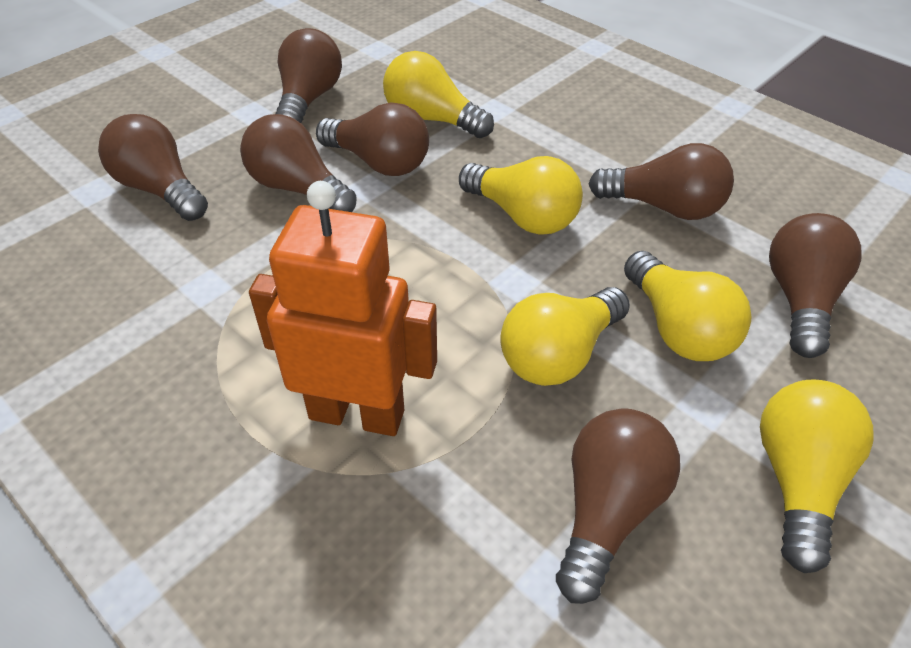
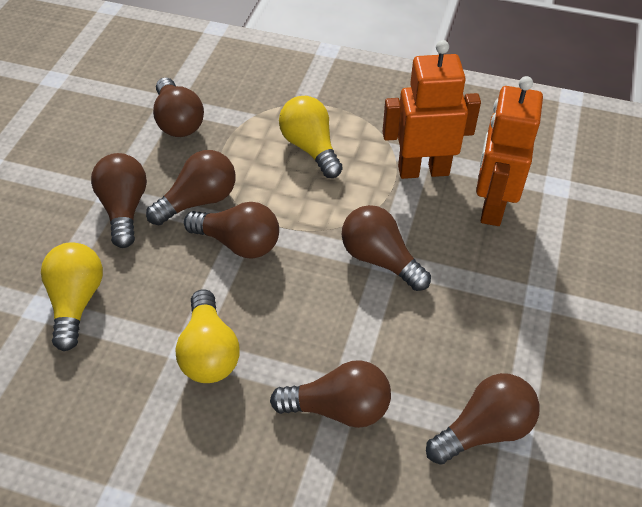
orange robot: [249,181,437,436] = 1 -> [382,40,481,179] [476,76,543,226] = 2
yellow light bulb: [383,51,494,138] [459,156,583,234] [500,287,630,386] [624,251,751,361] [760,380,874,573] = 5 -> [41,243,103,351] [175,289,240,383] [279,96,343,178] = 3

